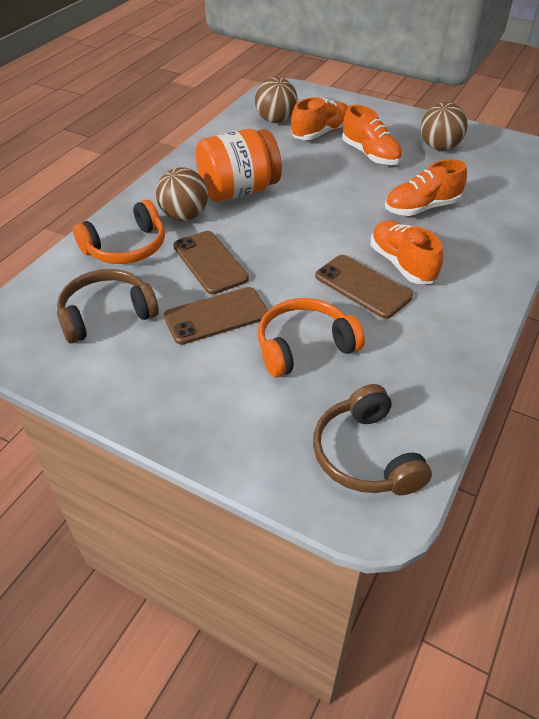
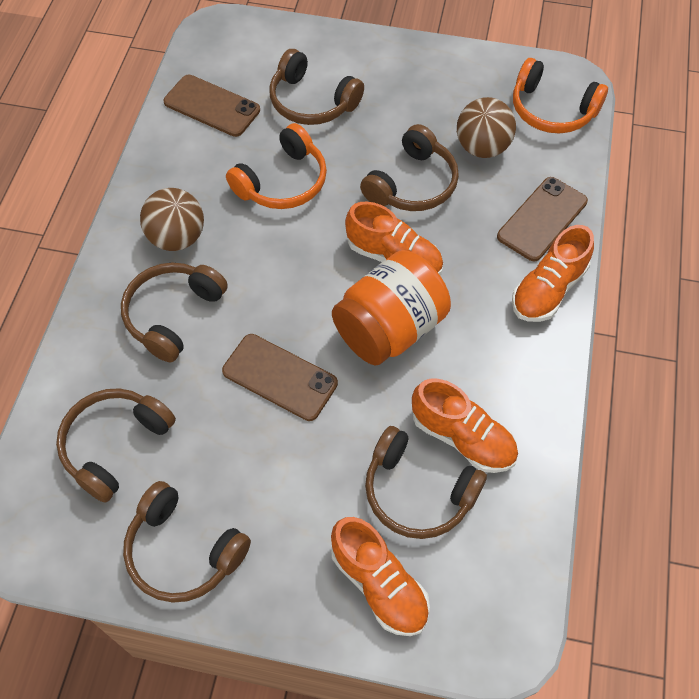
brown ball: [156,167,208,221] [255,77,298,123] [421,102,468,150] = 3 -> [140,188,204,251] [457,97,516,158] = 2
brown headphones: [57,269,159,343] [313,384,432,495] = 2 -> [56,388,176,503] [121,263,228,362] [123,481,251,603] [269,49,364,125] [360,124,459,211] [365,426,487,539] = 6

